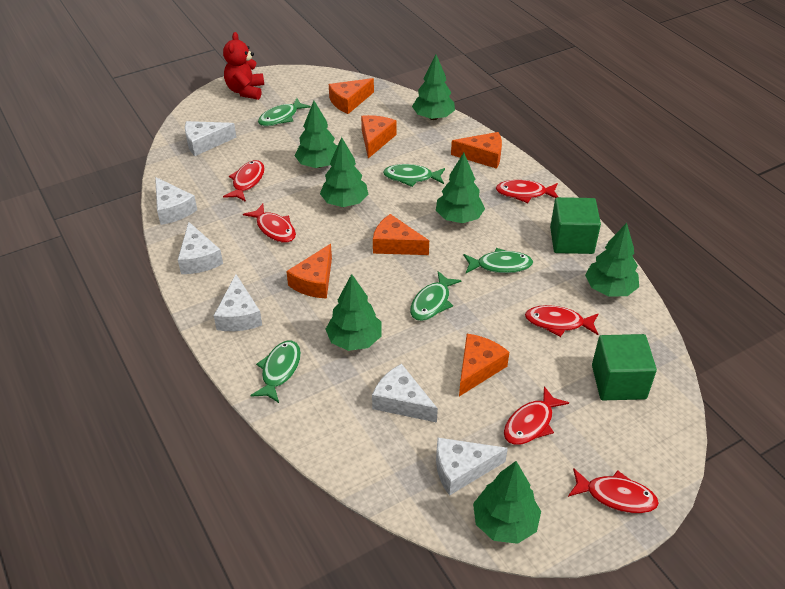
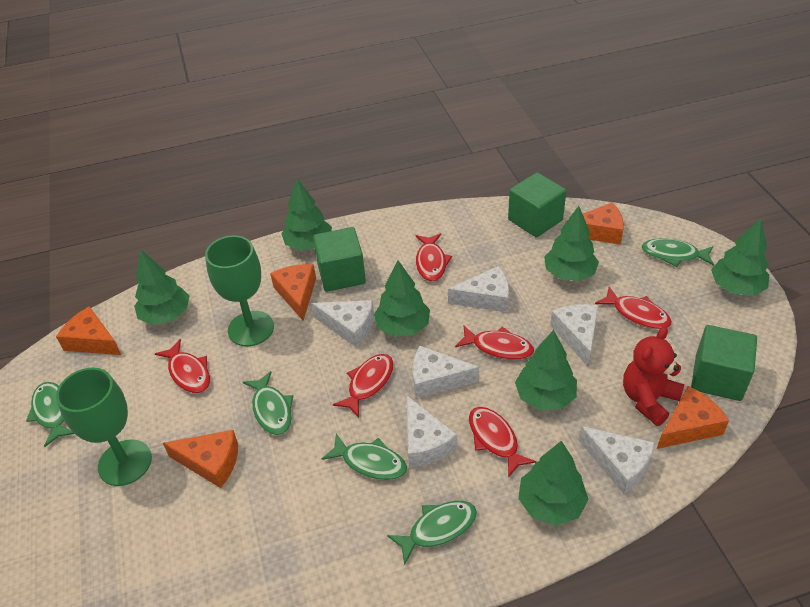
green cube: [550,197,601,254] [592,334,657,400] = 2 -> [313,227,366,292] [508,173,566,238] [691,325,757,401] = 3
green goblet: none = 0 -> [56,367,152,486] [205,235,274,346] = 2
orange cheese: [286,244,332,299] [329,78,374,114] [361,115,397,158] [373,214,429,255] [451,132,502,169] [459,334,509,396] = 6 -> [56,306,121,355] [163,430,238,488] [270,264,316,321] [565,203,624,245] [657,386,729,449] = 5

